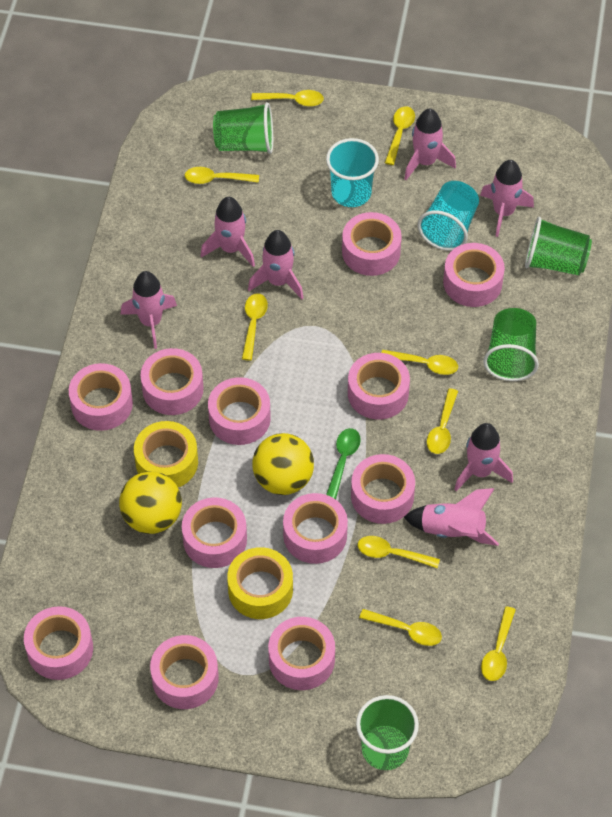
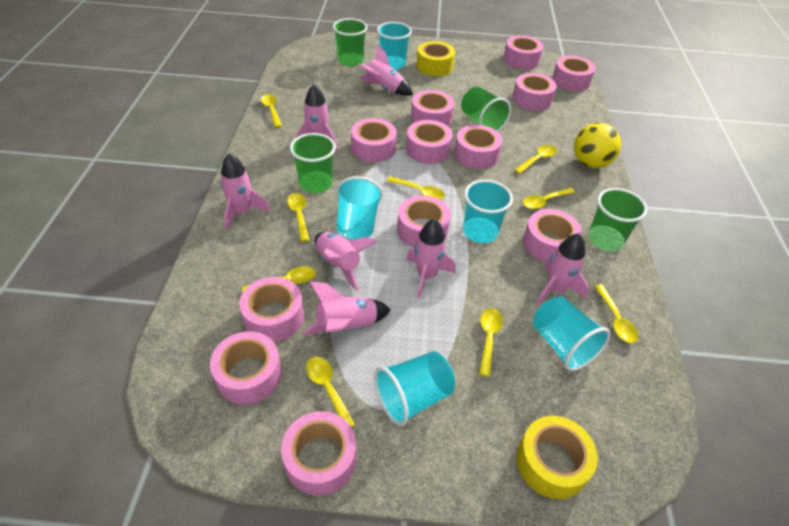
green spoon: [326,428,361,499] = 1 -> none = 0
turquoise cup: [326,138,379,207] [418,181,479,251] = 2 -> [336,176,383,240] [374,351,455,426] [377,22,412,70] [463,180,513,243] [533,296,611,371] = 5
yellow ball: [119,471,182,534] [252,433,314,495] = 2 -> [574,123,621,168] = 1

